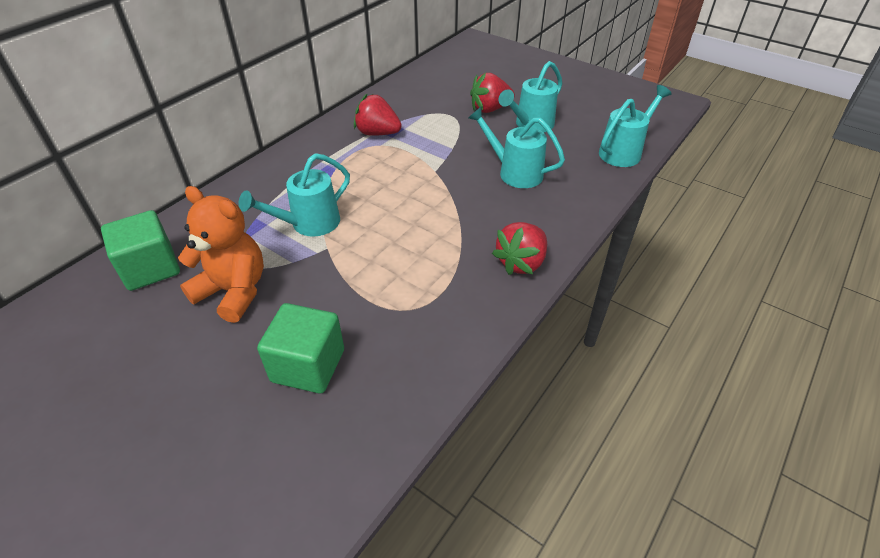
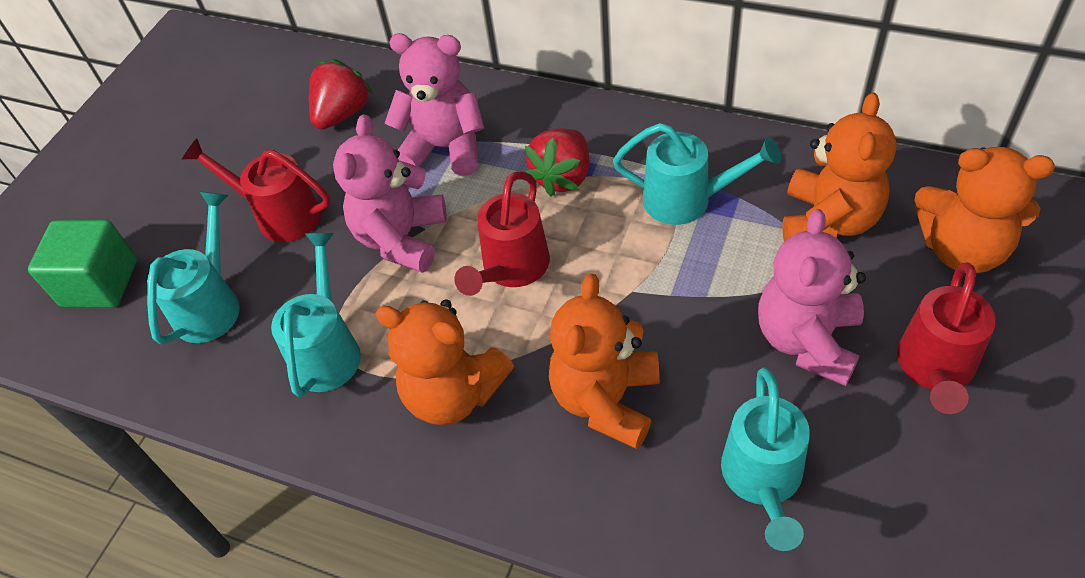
green cube: [101,210,180,291] [257,303,344,393] = 2 -> [28,220,137,308] = 1
orange teddy bear: [178,186,264,323] = 1 -> [375,299,514,425] [549,274,660,449] [782,93,896,242] [914,147,1055,273] = 4
pink teddy bear: none = 0 -> [333,114,447,273] [385,33,484,176] [758,209,866,386] = 3
red strawberry: [354,94,402,136] [470,73,515,113] [492,222,547,275] = 3 -> [309,59,373,129] [525,128,590,197] = 2
red watering can: none = 0 -> [182,138,331,242] [454,172,550,296] [897,262,996,414] = 3

